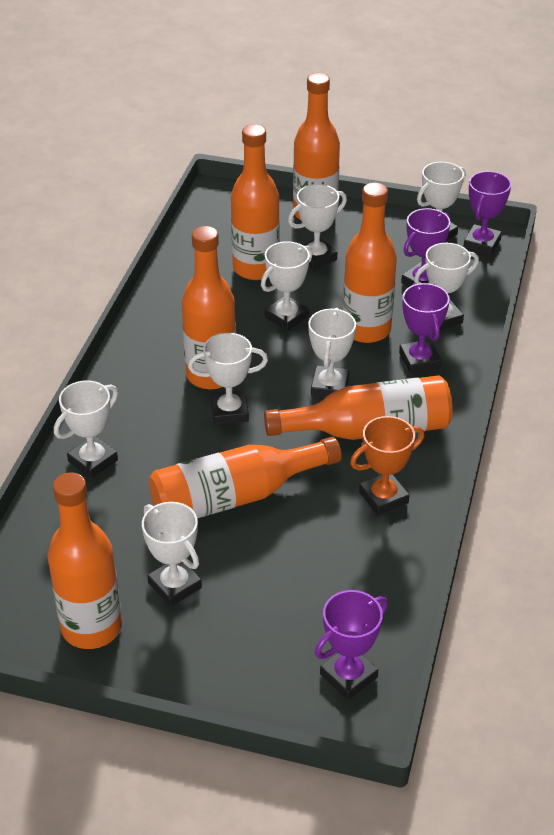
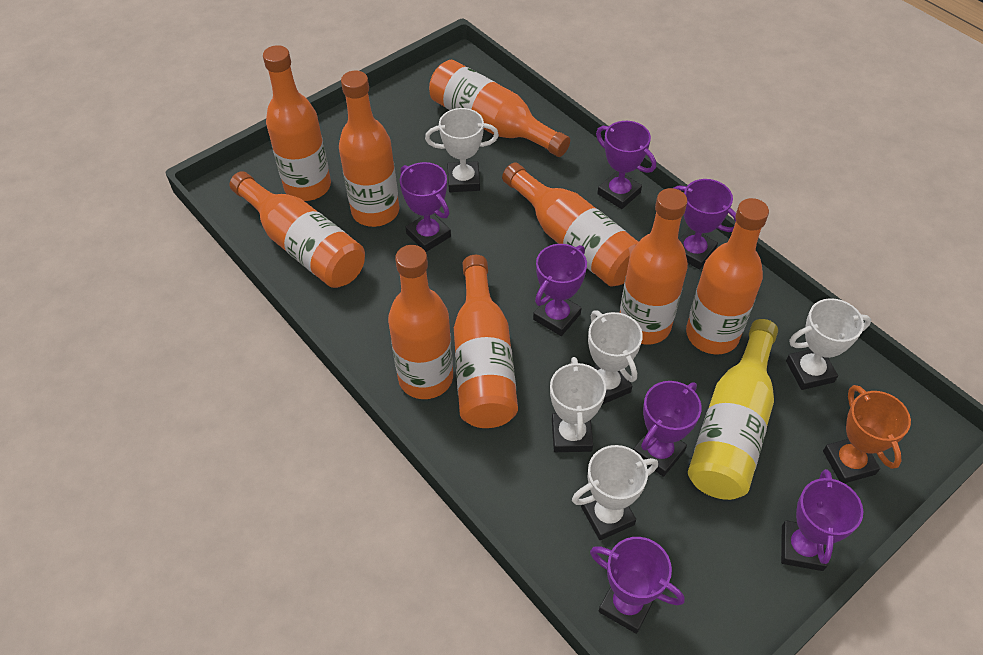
orange bottle: [48,472,122,649] [149,437,342,519] [182,226,236,389] [231,124,280,280] [264,375,453,440] [293,73,340,220] [343,183,397,343] = 7 -> [230,171,365,288] [263,45,331,201] [339,70,399,227] [388,245,453,399] [429,60,570,157] [454,255,518,428] [502,163,638,286] [620,188,688,345] [686,198,769,354] = 9
purple trophy: [315,590,388,700] [399,283,450,374] [401,208,450,287] [463,171,511,255] = 4 -> [400,162,451,252] [533,244,587,336] [590,537,685,634] [596,121,656,209] [633,381,702,477] [673,179,736,269] [781,469,863,571] = 7
white trophy: [54,380,118,479] [142,502,202,607] [188,333,268,425] [261,241,313,331] [288,184,347,270] [308,308,356,398] [414,243,479,330] [417,162,466,241] = 8 -> [425,108,499,192] [550,357,606,452] [572,445,658,540] [588,310,643,405] [786,298,871,390] = 5
yellow bottle: none = 0 -> [688,319,778,500] = 1

